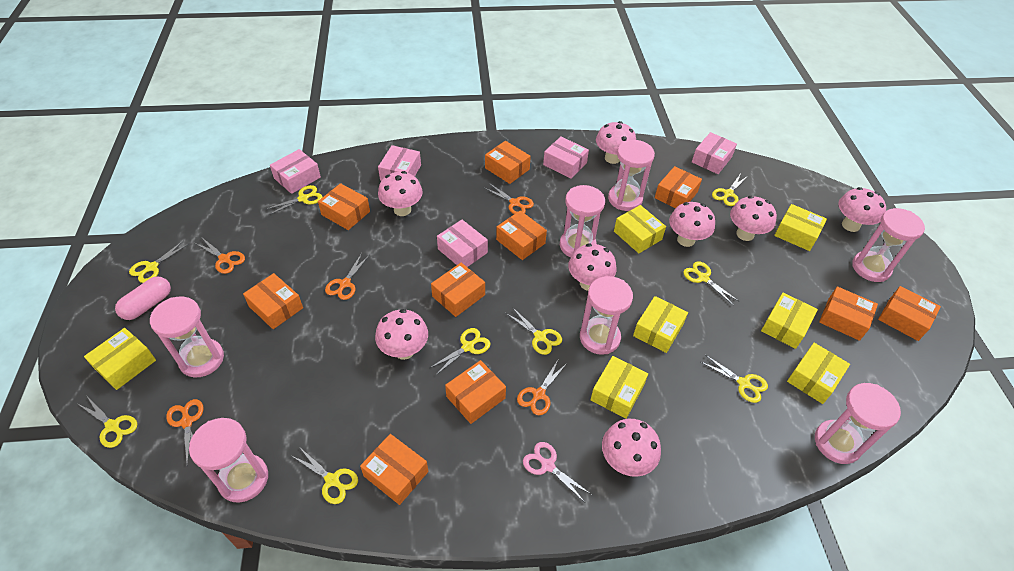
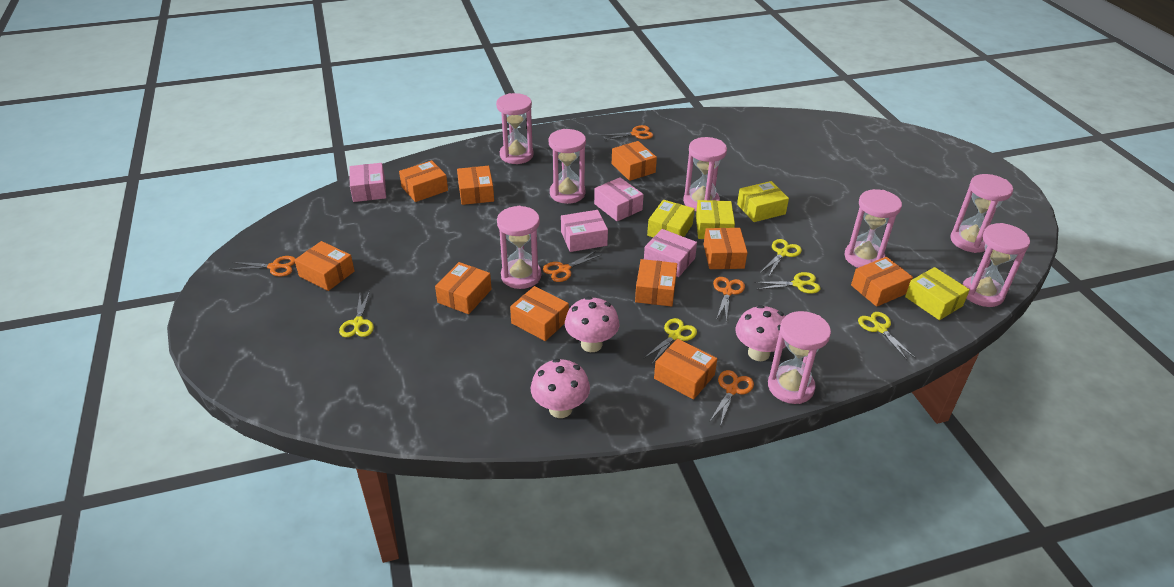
pink box: [270,149,321,194] [378,145,421,181] [437,220,488,267] [543,137,589,179] [692,132,737,174] = 5 -> [349,163,386,202] [561,210,608,252] [594,177,644,221] [644,229,697,277] = 4
pink capsule: [115,276,171,320] = 1 -> none = 0
pink hourglass: [150,297,224,377] [189,418,268,503] [560,185,605,258] [580,276,633,355] [608,140,655,211] [815,383,901,464] [852,208,925,282] = 7 -> [496,93,534,164] [497,206,541,289] [549,129,586,204] [683,137,727,211] [768,311,831,404] [844,189,902,268] [950,174,1013,253] [962,223,1030,307] = 8
pink mushroom: [375,309,428,360] [378,171,423,216] [568,243,617,291] [596,121,636,164] [602,419,661,477] [669,202,715,247] [730,196,777,241] [838,187,886,232] = 8 -> [531,359,590,418] [565,297,619,352] [735,305,786,361] = 3
pink scissors: [523,442,592,501] = 1 -> none = 0
yellow box: [84,328,156,390] [590,356,648,419] [614,205,666,253] [633,296,688,353] [761,293,818,349] [774,204,827,251] [787,343,850,404] = 7 -> [647,200,694,237] [696,200,735,239] [737,181,789,222] [905,267,970,320] = 4
yellow scissors: [78,397,137,448] [129,240,189,283] [265,185,322,215] [292,448,358,504] [430,328,490,376] [506,307,562,355] [683,261,738,306] [701,355,768,403] [712,173,749,206] = 9 -> [339,291,374,337] [643,318,697,364] [754,272,821,294] [760,239,802,276] [858,312,915,360] = 5

